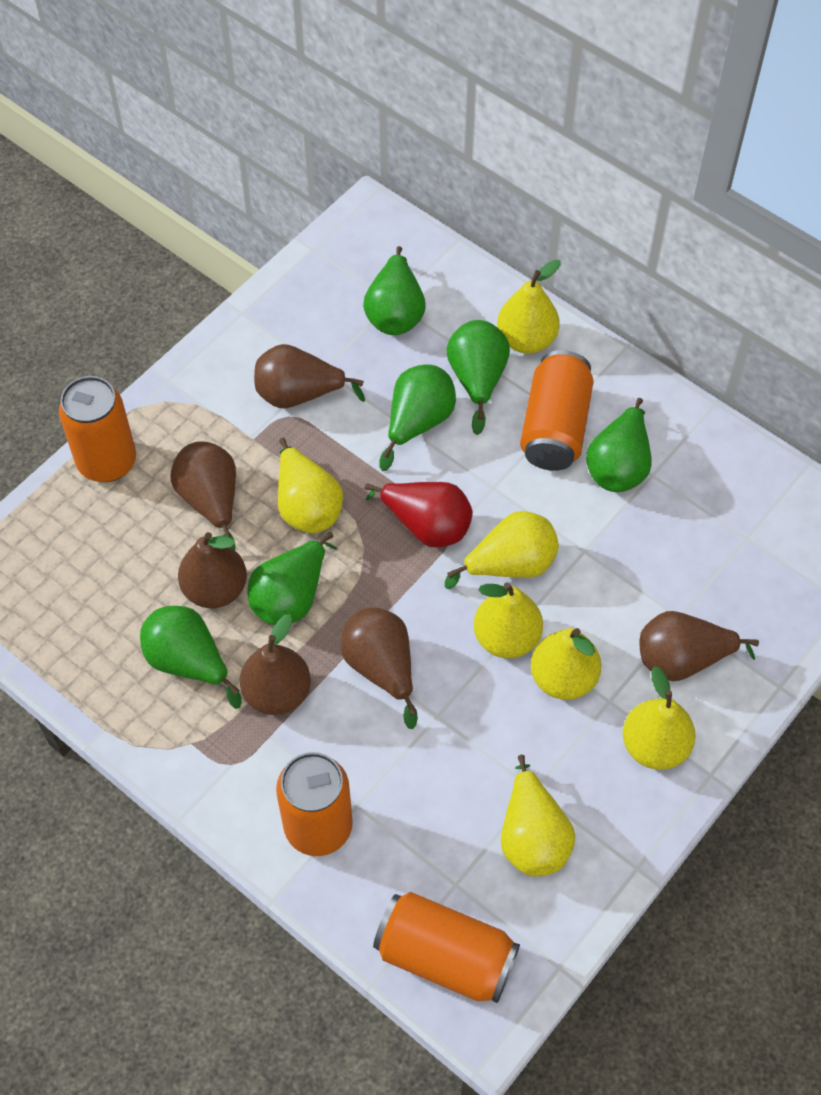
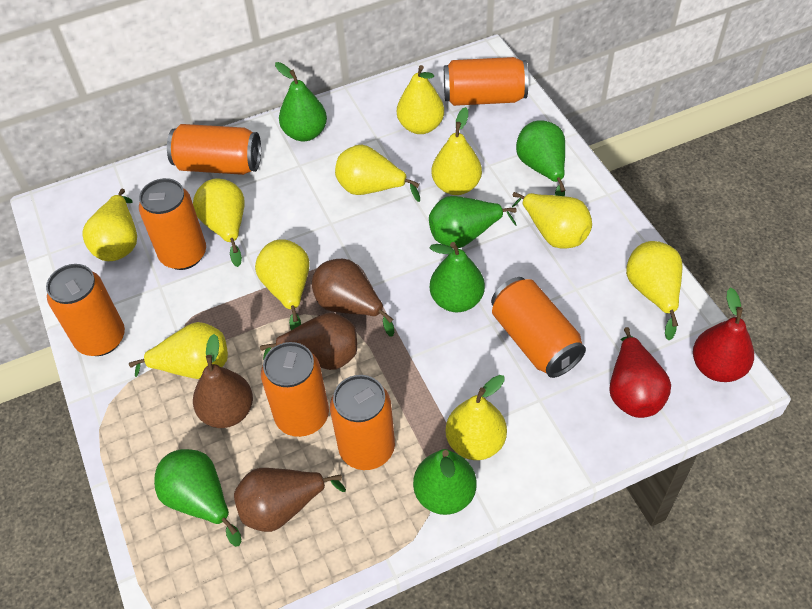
brown pear: [171,441,236,550] [178,532,247,608] [240,614,311,715] [254,344,365,408] [340,607,418,729] [640,611,759,681] = 6 -> [193,334,253,428] [234,468,346,532] [260,312,357,370] [312,259,394,337] = 4
orange can: [59,376,136,482] [276,752,353,856] [373,892,520,1003] [520,350,594,471] = 4 -> [46,264,125,356] [139,178,206,270] [167,124,261,175] [261,342,329,437] [330,375,395,470] [444,57,528,106] [491,277,586,378] = 7
red pear: [365,482,473,548] = 1 -> [609,327,671,418] [693,288,754,382] = 2
yellow pear: [278,438,343,533] [445,511,559,589] [474,582,543,658] [497,259,561,354] [501,755,575,876] [531,628,601,700] [623,666,696,770] = 7 -> [82,189,137,261] [129,322,228,379] [193,178,245,267] [255,239,309,330] [335,144,420,202] [397,65,444,134] [431,107,482,195] [446,375,507,460] [512,192,592,249] [626,241,683,341] = 10

